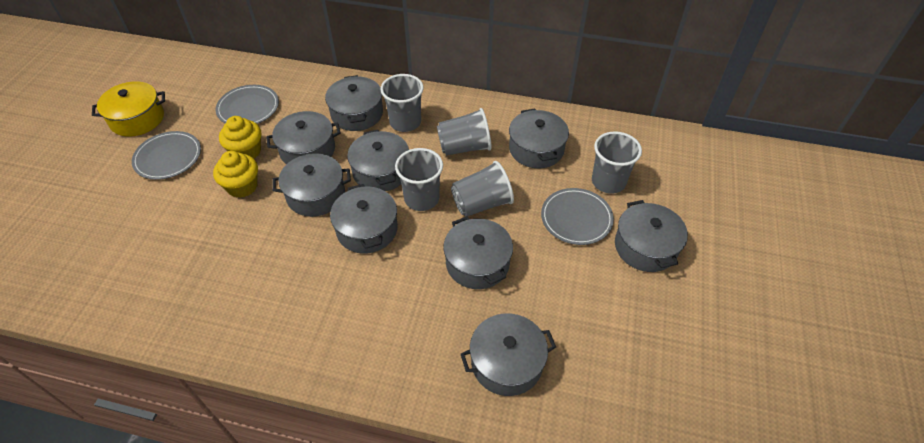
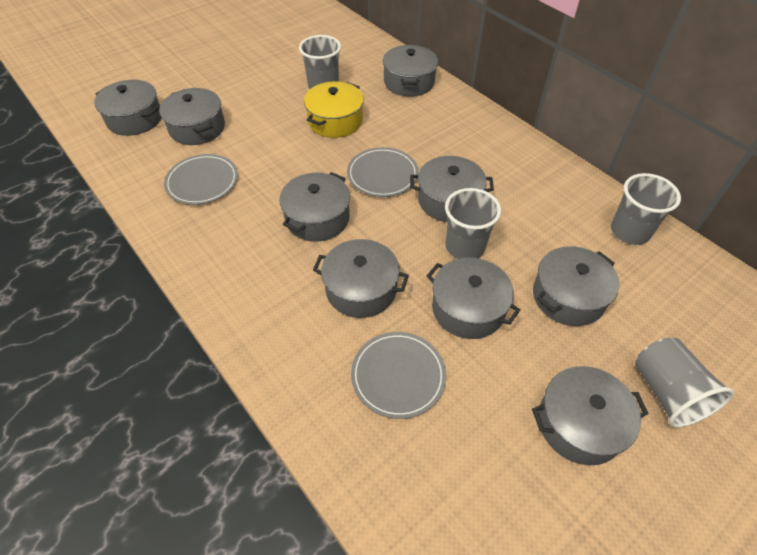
grey cup: [380,74,424,132] [395,148,443,211] [437,108,491,156] [451,161,514,217] [592,131,642,194] = 5 -> [299,35,341,89] [445,188,501,259] [611,173,681,245] [635,338,734,428] = 4
yellow cupcake: [213,151,258,198] [219,116,261,159] = 2 -> none = 0

